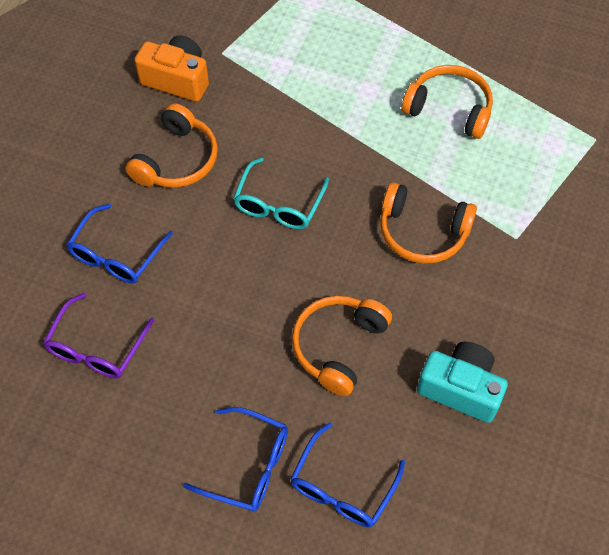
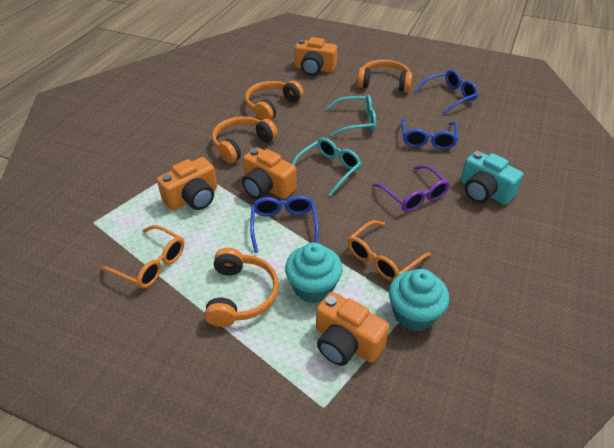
orange camera: [134,35,209,102] = 1 -> [157,157,217,210] [242,147,297,199] [295,37,337,76] [316,292,389,366] = 4
orange glasses: none = 0 -> [100,225,184,288] [348,220,431,281] = 2
turquoise cupcake: none = 0 -> [285,243,343,303] [389,269,449,331] = 2
turquoise glasses: [233,158,329,229] = 1 -> [292,138,361,197] [326,95,376,137] = 2

